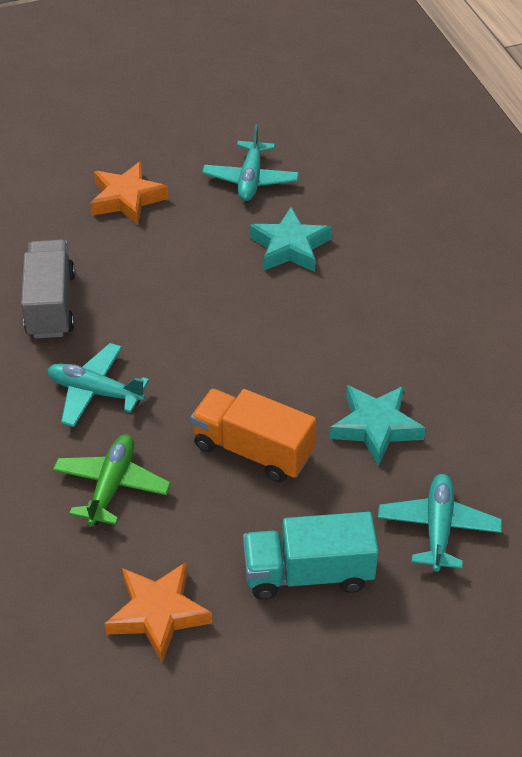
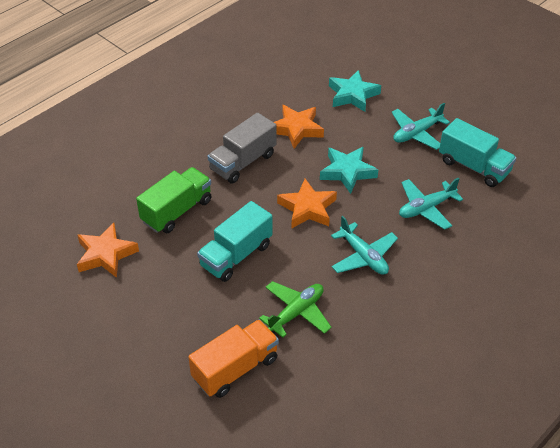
green truck: none = 0 -> [136,167,211,233] = 1
orange star: [90,161,169,225] [104,562,212,663] = 2 -> [77,223,139,278] [274,105,324,149] [277,179,337,228] = 3
turquoise truck: [243,512,379,600] = 1 -> [197,201,273,282] [439,118,516,187] = 2

